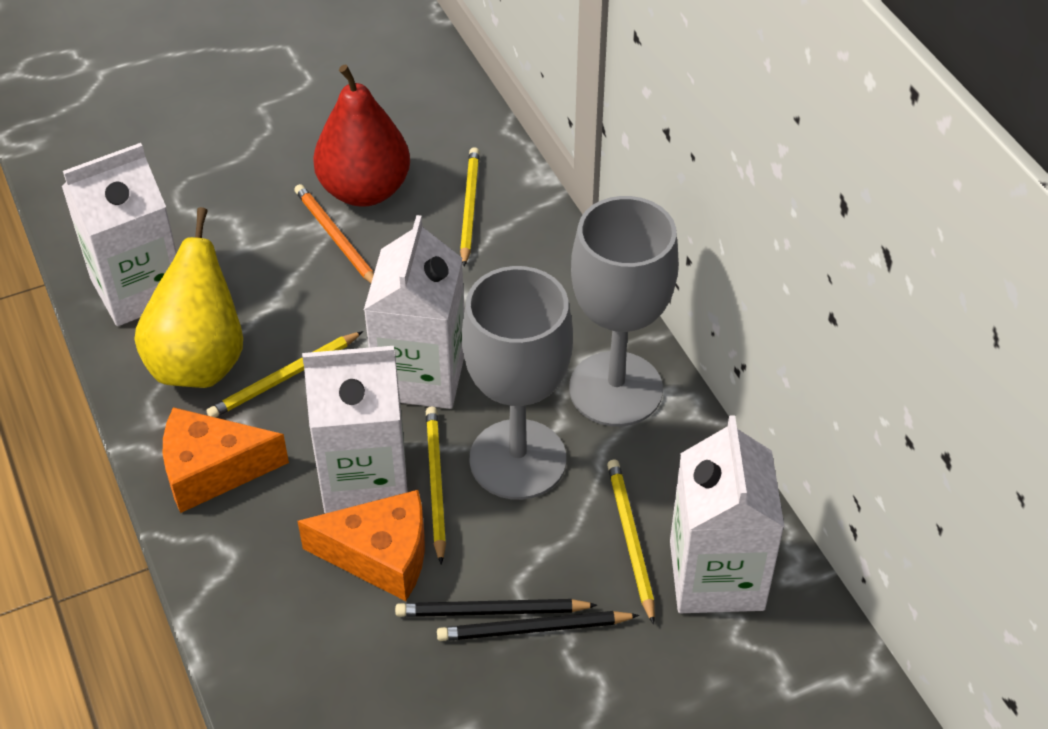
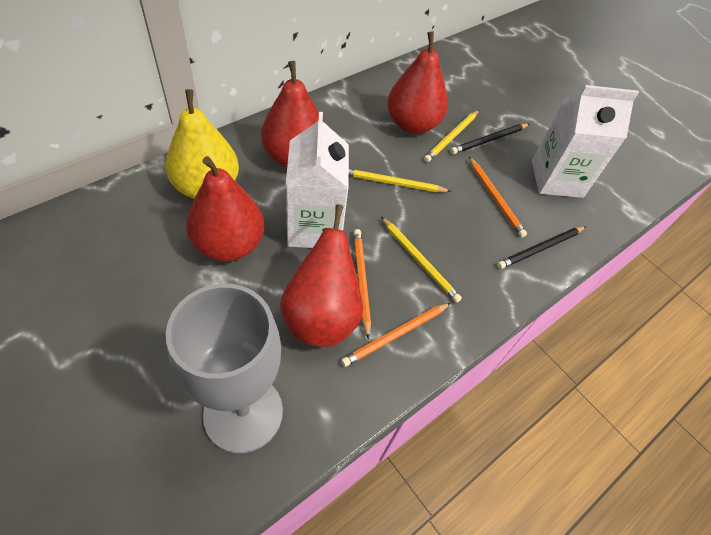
grey goblet: [462,266,573,500] [569,196,679,427] = 2 -> [166,283,283,453] = 1
orange cheese: [163,407,289,513] [298,490,425,601] = 2 -> none = 0
orange pencil: [295,184,374,283] = 1 -> [341,303,451,367] [353,229,371,339] [469,157,527,237] = 3
red pear: [313,64,410,207] = 1 -> [186,156,264,261] [261,61,319,167] [280,204,363,347] [388,31,448,134] = 4
white carton: [62,143,177,326] [302,346,407,514] [364,215,464,409] [670,415,785,613] = 4 -> [286,112,349,248] [532,85,639,198] = 2
yellow pencil: [207,331,363,418] [426,406,446,565] [460,147,480,267] [607,460,655,625] = 4 -> [349,169,451,192] [381,217,462,303] [424,110,479,162] = 3

